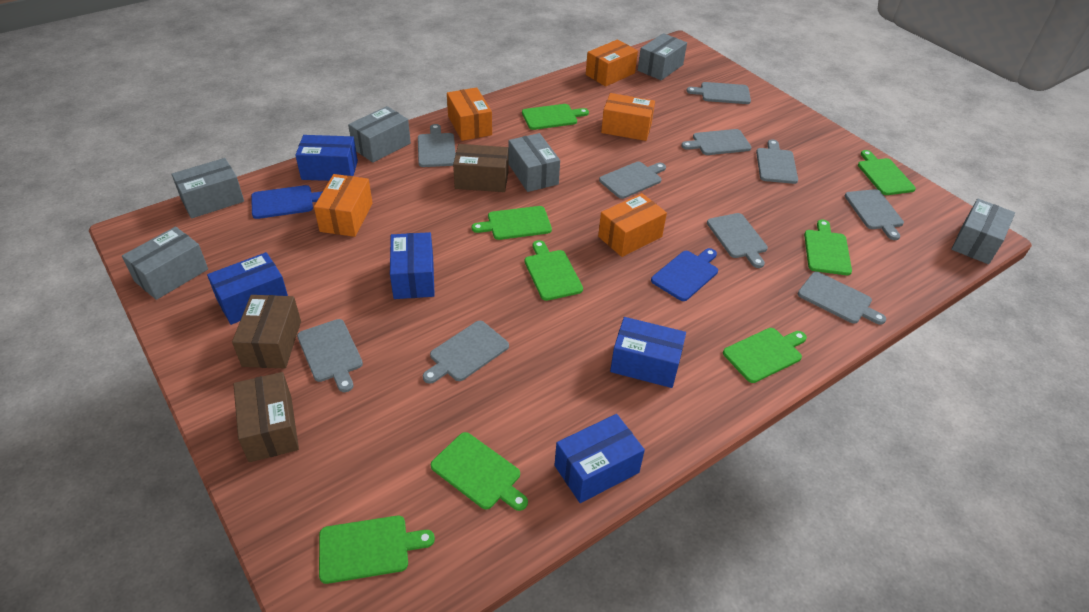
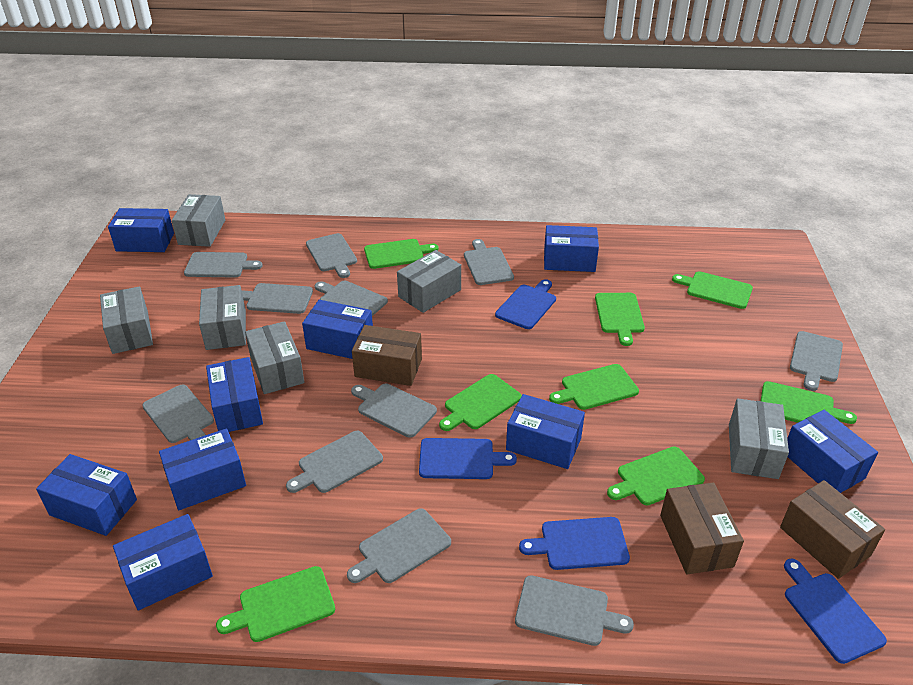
blue box: [207,252,288,325] [295,135,358,181] [390,232,435,299] [555,414,645,503] [610,317,686,388] = 5 -> [36,454,137,536] [108,208,174,252] [113,514,213,610] [159,429,246,510] [206,357,263,432] [302,300,373,359] [506,394,585,469] [544,225,599,272] [787,410,878,493] = 9
blue cutting board: [251,185,323,219] [651,248,718,301] = 2 -> [419,438,517,479] [495,279,556,329] [519,517,630,570] [784,559,887,664] = 4
grey cutting board: [297,319,363,392] [418,124,456,167] [423,321,509,384] [599,162,666,199] [681,129,751,155] [686,82,751,104] [707,213,768,268] [756,139,798,184] [798,272,886,325] [845,189,904,240] = 10 -> [142,385,214,443] [184,252,263,278] [242,283,313,314] [286,431,383,493] [306,233,357,278] [315,281,388,316] [347,508,451,583] [351,383,437,438] [464,239,514,285] [515,575,634,646] [790,331,843,391] = 11
orange box: [314,174,373,237] [447,87,492,141] [586,39,638,87] [598,193,667,257] [601,93,655,141] = 5 -> none = 0

